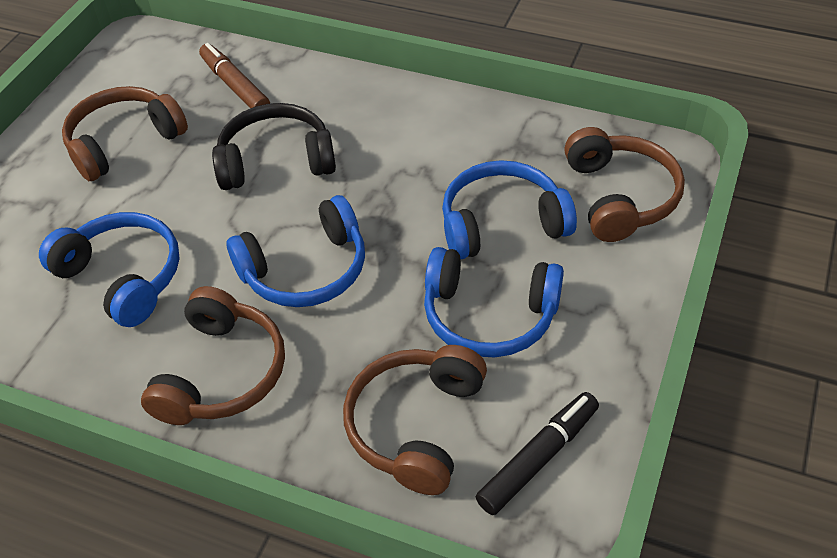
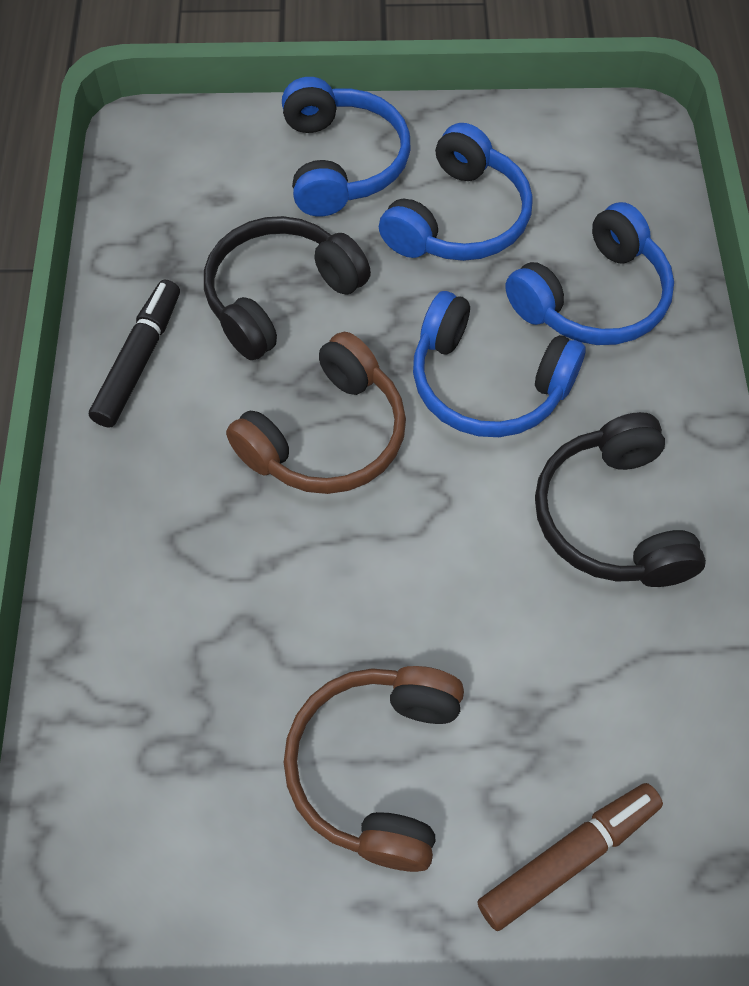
black headphones: [212,103,336,190] = 1 -> [204,216,371,360] [535,412,706,587] = 2
brown headphones: [62,86,188,181] [141,286,285,425] [343,345,487,495] [564,127,685,242] = 4 -> [226,332,406,494] [284,666,464,872] = 2

